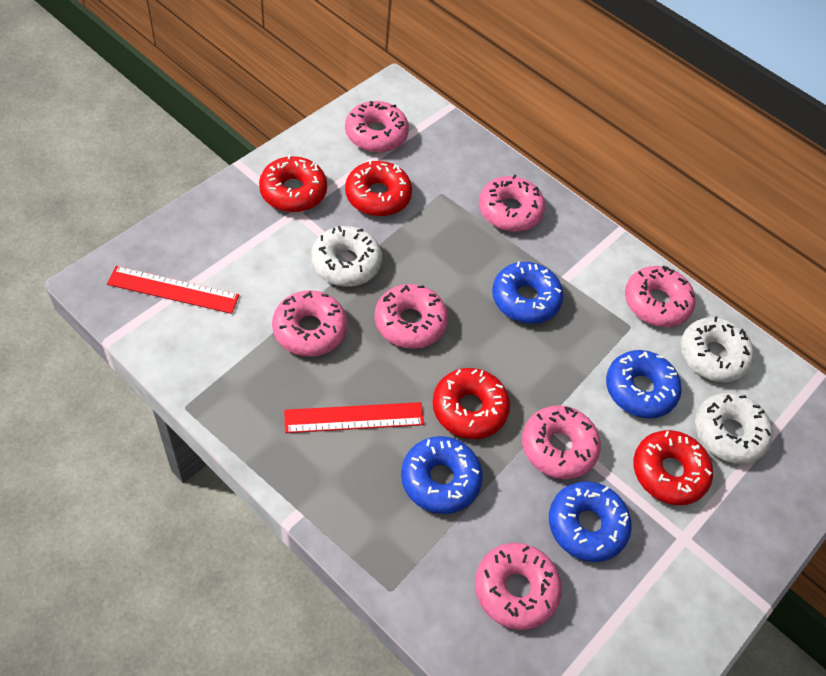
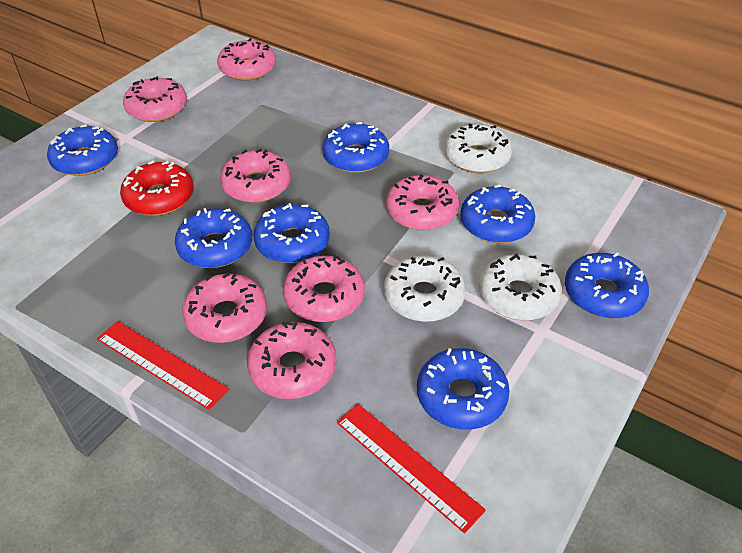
blue donut: [401,436,483,514] [492,262,564,324] [549,481,632,562] [606,350,682,419] = 4 -> [47,124,118,176] [175,208,252,268] [253,203,330,263] [322,122,389,173] [417,348,510,430] [460,184,535,243] [565,253,649,319] = 7
red donut: [259,155,327,212] [345,160,412,216] [433,368,510,439] [633,430,713,505] = 4 -> [120,161,194,216] = 1

